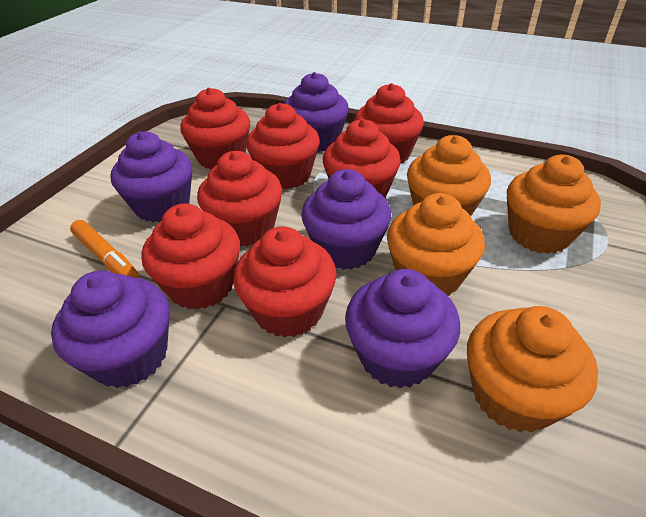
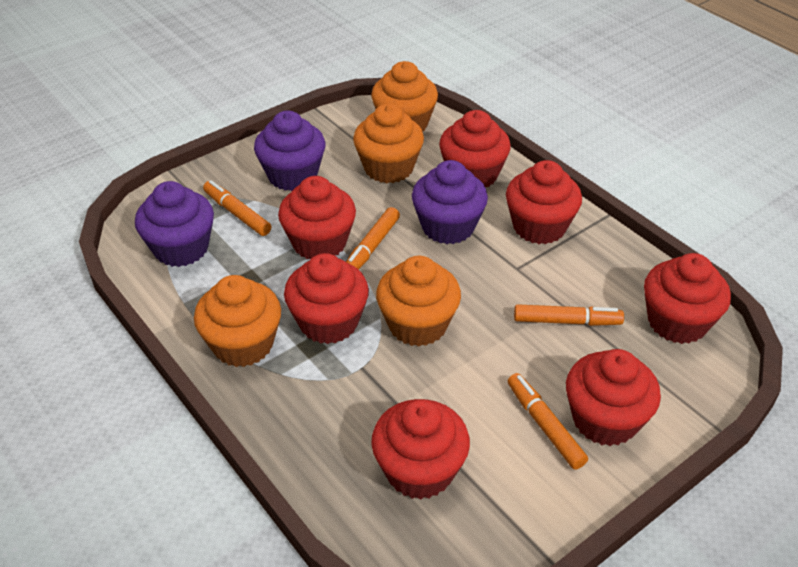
orange marker: [70,220,139,278] = 1 -> [203,180,271,236] [346,207,400,270] [508,373,588,470] [514,304,624,326] = 4
purple cupcake: [51,270,170,388] [110,131,192,222] [284,72,349,152] [301,169,391,270] [345,269,460,389] = 5 -> [135,181,214,267] [254,110,325,191] [412,160,488,244] = 3

